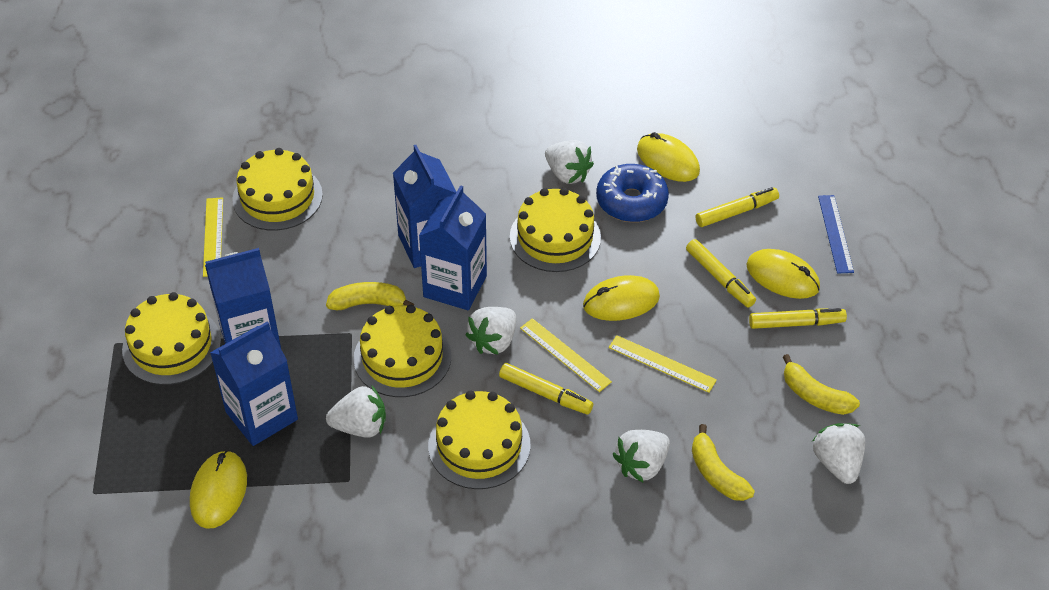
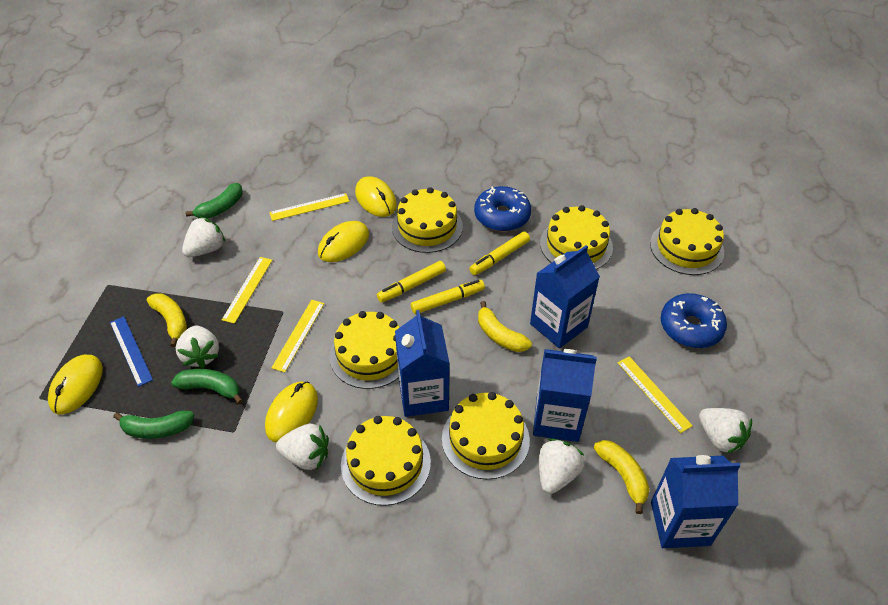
blue donut: [596,164,669,222] = 1 -> [474,186,531,232] [661,293,727,348] = 2
green banana: none = 0 -> [113,411,194,439] [171,369,243,404] [185,183,242,219] = 3
yellow cake: [122,292,221,385] [232,148,323,231] [353,305,451,397] [428,391,531,489] [510,188,601,272] = 5 -> [329,311,400,389] [341,416,431,506] [392,187,463,253] [442,392,530,479] [540,205,613,269] [650,208,724,275] = 6
yellow marker: [499,363,593,415] [686,239,756,308] [696,187,779,227] [749,308,847,329] = 4 -> [377,261,446,303] [411,280,485,314] [469,231,530,275] = 3
yellow ruler: [203,197,223,277] [520,318,612,392] [609,335,717,393] = 3 -> [222,257,272,324] [269,193,350,221] [272,300,324,372] [618,356,693,433] = 4

